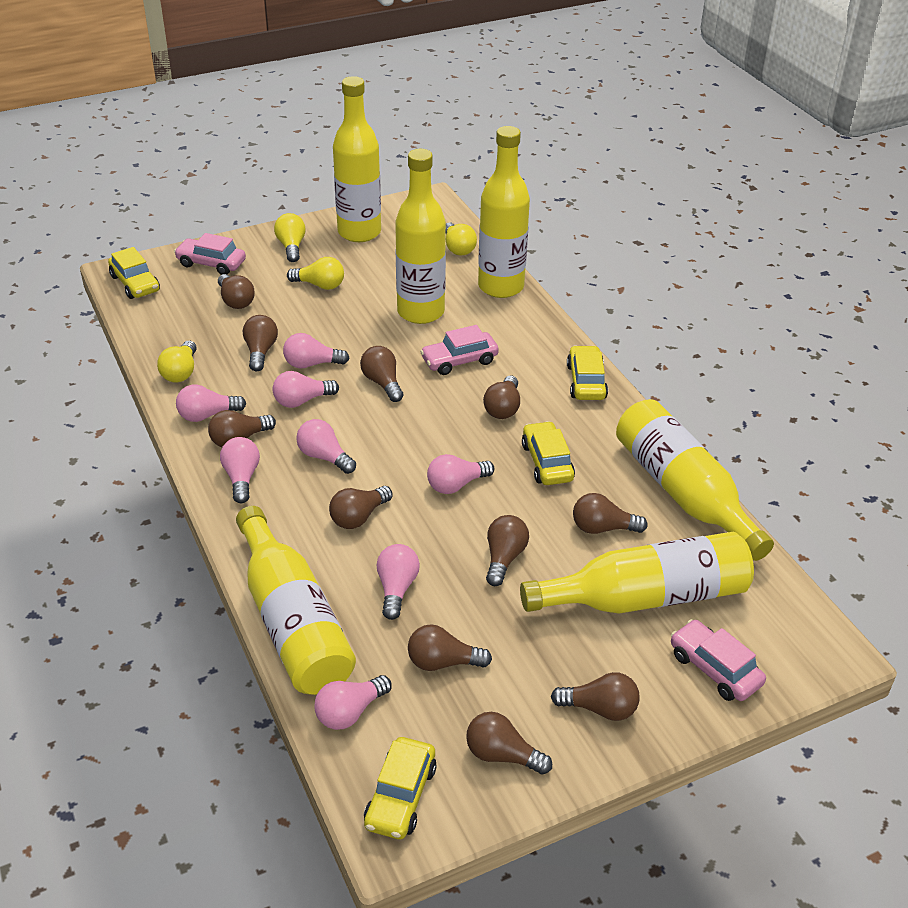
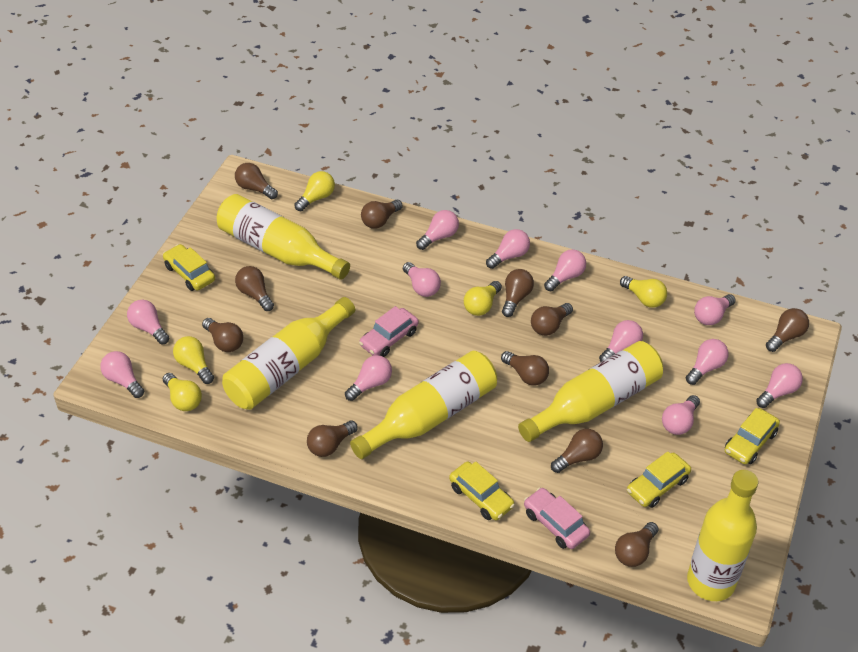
pink car: [174,233,246,275] [420,325,499,375] [671,619,766,701] = 3 -> [359,306,419,357] [524,487,590,549] = 2
pink light bulb: [176,384,246,422] [220,437,260,503] [273,371,339,408] [283,333,350,369] [296,419,356,474] [314,675,392,730] [377,544,420,620] [427,454,494,494] = 8 -> [100,351,144,398] [127,300,169,345] [345,355,392,401] [403,262,441,297] [416,210,459,250] [486,229,530,269] [544,249,586,291] [599,320,643,362] [662,395,700,435] [686,339,729,385] [694,294,736,325] [756,363,803,408] = 12
yellow bottle: [236,506,356,695] [333,76,381,242] [395,149,446,324] [478,126,530,298] [520,532,754,614] [616,399,774,561] = 6 -> [216,194,350,280] [222,297,355,410] [350,351,497,459] [518,341,663,442] [687,470,758,601] = 5
yellow light bulb: [157,341,197,382] [274,213,306,262] [287,257,344,290] [446,223,477,255] = 4 -> [163,373,202,411] [173,336,214,384] [294,171,335,211] [464,281,502,316] [620,276,667,308] = 5

